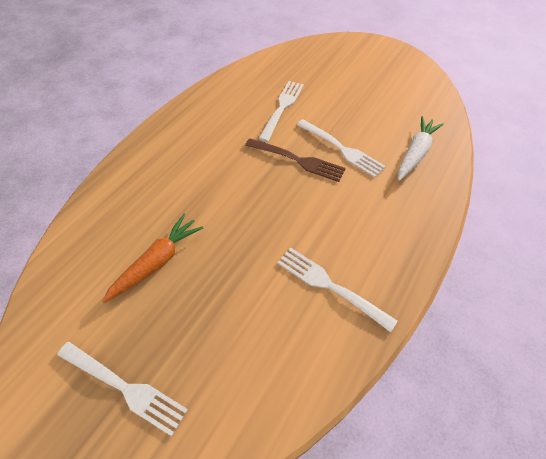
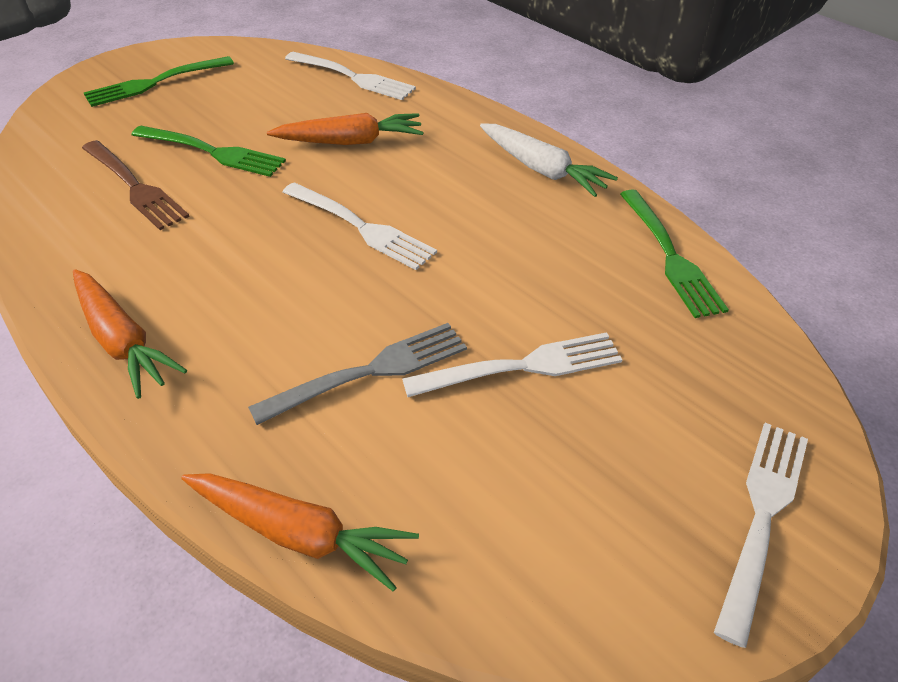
green fork: none = 0 -> [84,56,234,107] [132,126,286,177] [620,190,729,318] = 3
grey fork: none = 0 -> [248,323,467,425] = 1
orange carrot: [102,214,203,303] = 1 -> [73,269,187,399] [181,473,419,592] [267,113,424,145] = 3

